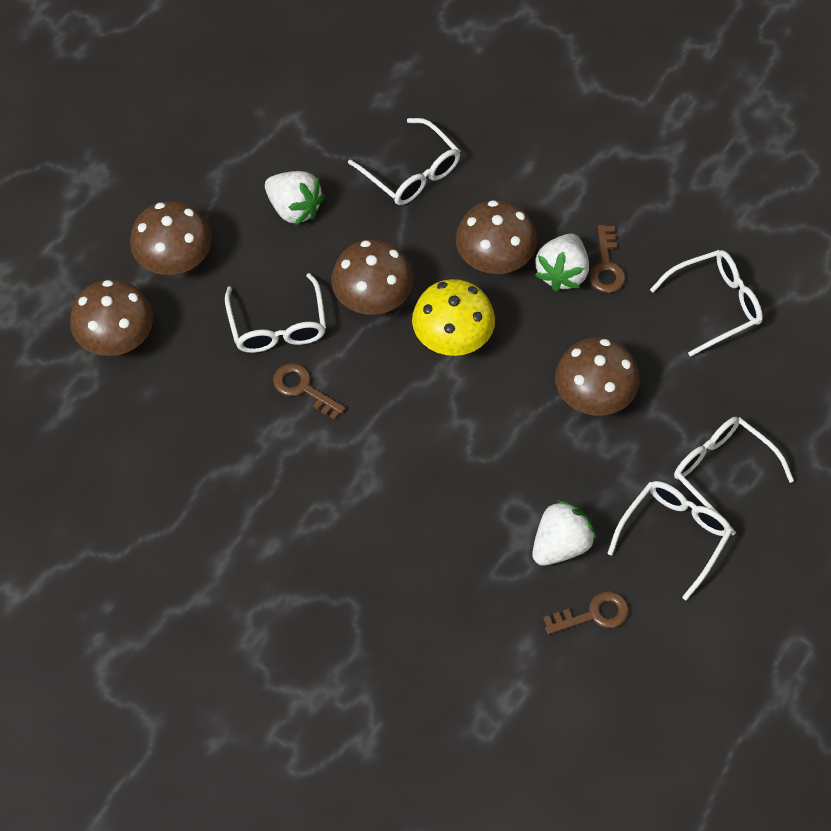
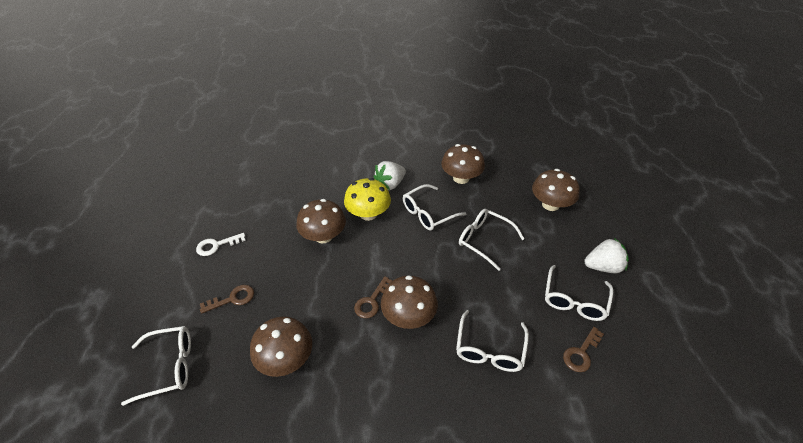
white key: none = 0 -> [196,233,246,256] = 1
white strawberry: [265,171,325,225] [532,500,596,566] [535,233,589,292] = 3 -> [373,161,406,190] [584,238,629,273] = 2

